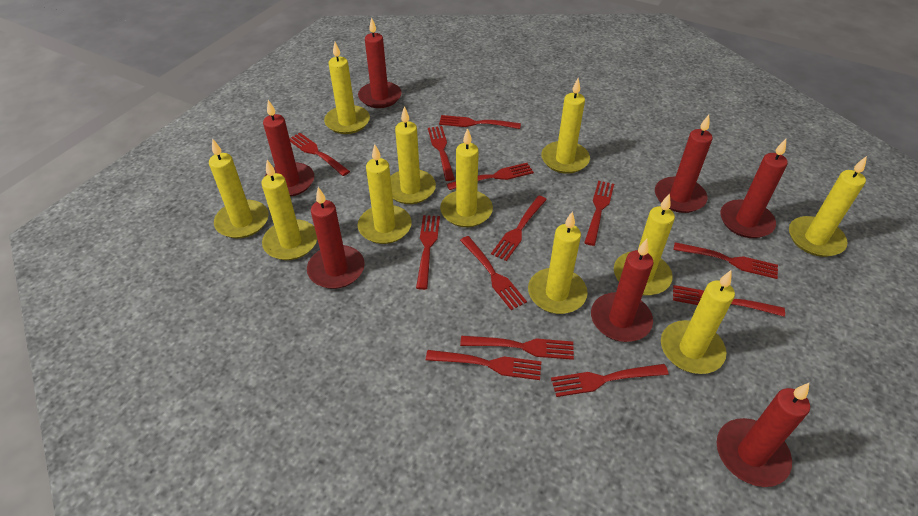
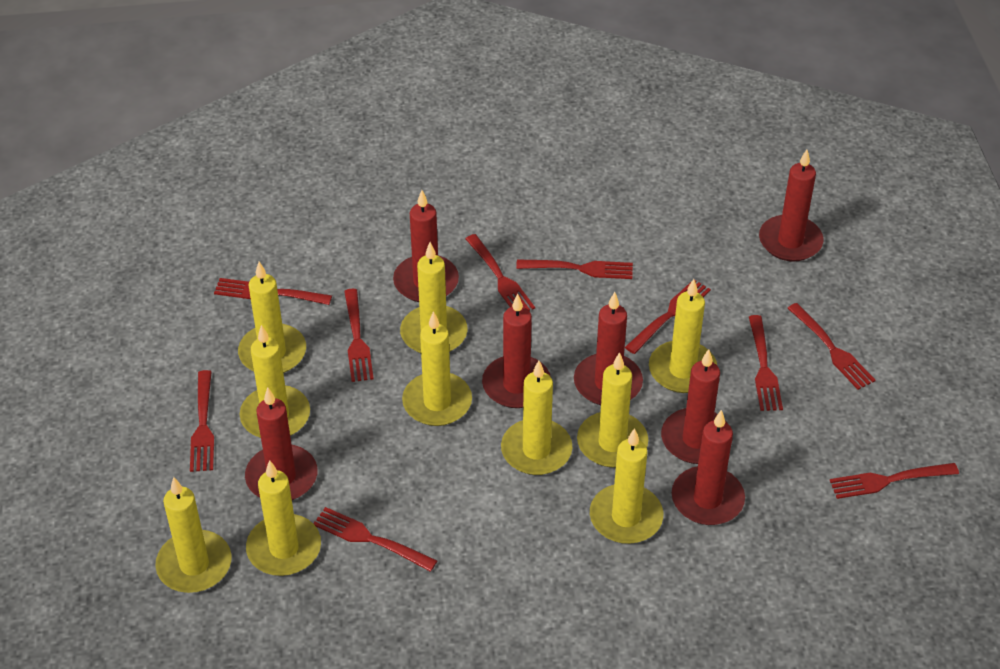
red fork: [289,133,350,176] [416,215,440,290] [426,350,541,380] [428,126,455,181] [439,115,521,129] [447,163,534,190] [460,236,527,310] [460,336,574,360] [491,196,547,261] [551,364,669,397] [584,181,614,246] [673,242,778,279] [673,285,785,317] = 13 -> [190,370,214,472] [214,278,332,305] [313,507,437,572] [344,289,374,382] [465,234,535,311] [516,259,633,279] [625,280,711,354] [749,315,783,411] [788,303,876,390] [830,463,959,499] = 10
yellow candle: [209,138,269,238] [261,160,317,260] [324,42,370,134] [358,144,412,244] [390,106,436,204] [440,128,493,227] [528,212,588,314] [541,78,590,174] [614,193,675,296] [661,270,735,374] [789,156,867,257] = 11 -> [155,477,232,593] [238,262,306,373] [240,325,310,438] [246,460,321,576] [400,242,468,353] [402,311,472,426] [501,361,572,475] [577,352,648,468] [590,428,663,544] [649,279,717,393] = 10

